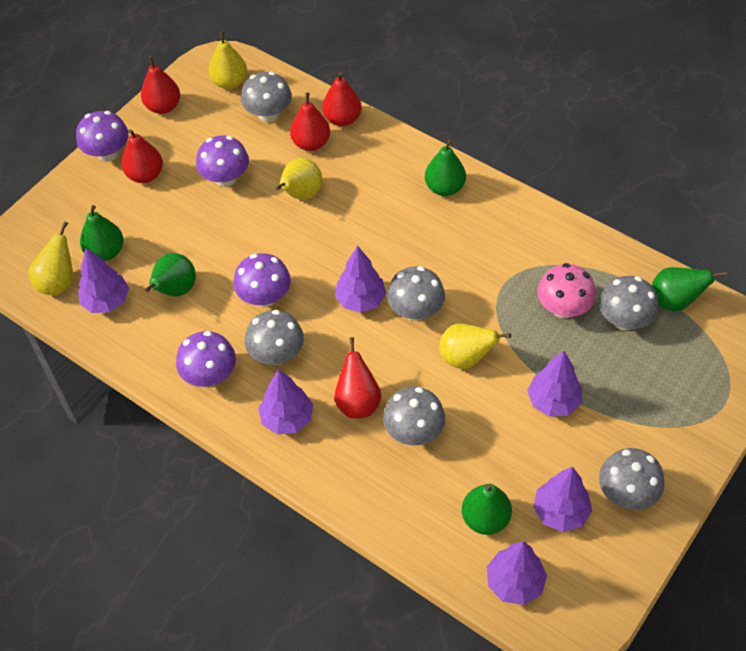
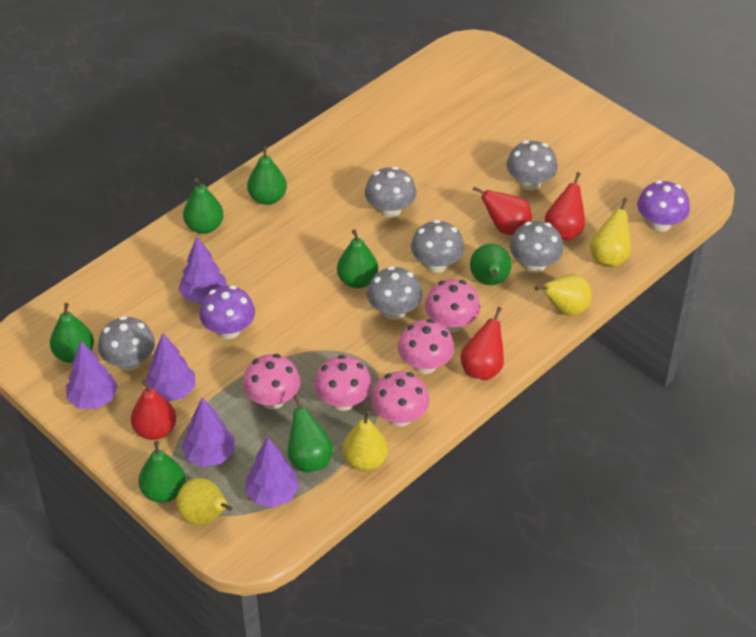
green pear: [80,205,124,261] [145,253,196,296] [425,139,466,196] [462,484,512,535] [652,267,727,311] = 5 -> [50,303,94,363] [138,441,186,503] [183,178,224,234] [247,146,287,205] [288,394,333,473] [337,229,378,288] [470,244,512,285] = 7
pink mushroom: [537,263,596,318] = 1 -> [243,354,300,409] [314,355,372,411] [371,371,430,427] [398,319,454,374] [425,279,480,332] = 5
purple mushroom: [76,111,129,162] [176,331,236,387] [196,136,249,187] [233,253,291,307] = 4 -> [199,285,255,339] [637,180,690,232] = 2
purple tree: [78,248,129,313] [258,369,313,434] [335,246,386,313] [487,541,547,605] [527,351,582,417] [533,467,592,532] = 6 -> [66,341,118,409] [146,333,195,402] [178,237,227,304] [182,397,234,467] [245,437,299,508] = 5
red pear: [121,129,163,183] [141,56,180,114] [290,92,330,151] [322,72,362,126] [334,337,381,419] = 5 -> [131,380,176,440] [461,307,504,380] [473,186,532,235] [545,172,585,240] = 4

